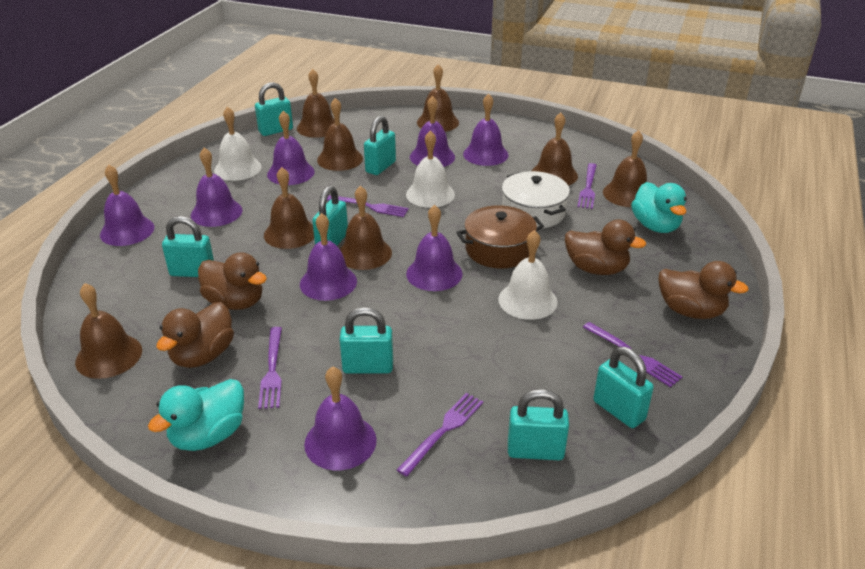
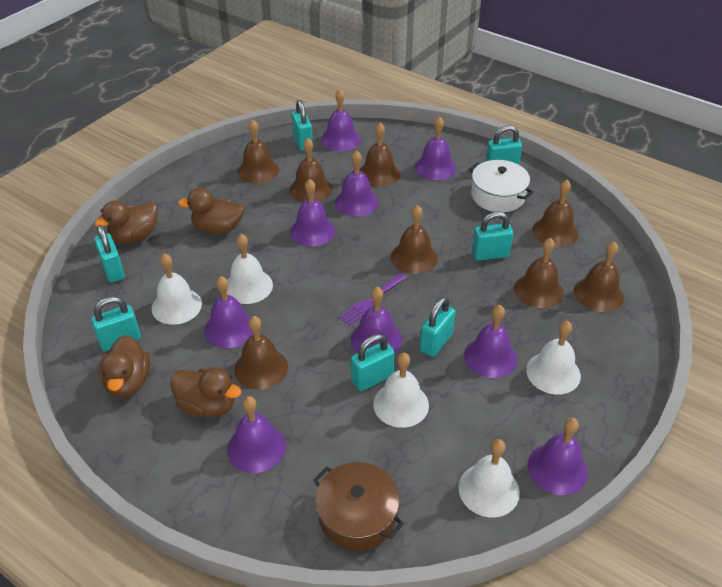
purple bell: [100,165,155,246] [191,148,242,227] [267,111,315,185] [300,213,357,301] [304,367,377,470] [406,205,463,291] [410,96,455,167] [463,93,508,166] = 8 -> [204,276,254,348] [227,396,286,473] [290,179,335,247] [321,89,361,151] [335,150,379,217] [350,287,402,353] [415,116,456,180] [464,305,517,378] [527,418,588,495] = 9
purple fork: [258,327,282,409] [327,195,409,217] [397,393,484,477] [577,163,597,209] [583,322,682,388] = 5 -> [339,273,407,325] = 1
turquoise duck: [148,379,244,451] [631,182,687,233] = 2 -> none = 0
white bell: [214,107,262,181] [406,130,455,208] [498,230,557,320] = 3 -> [152,253,202,325] [227,234,273,304] [373,352,429,428] [458,439,520,517] [526,320,581,395] = 5

